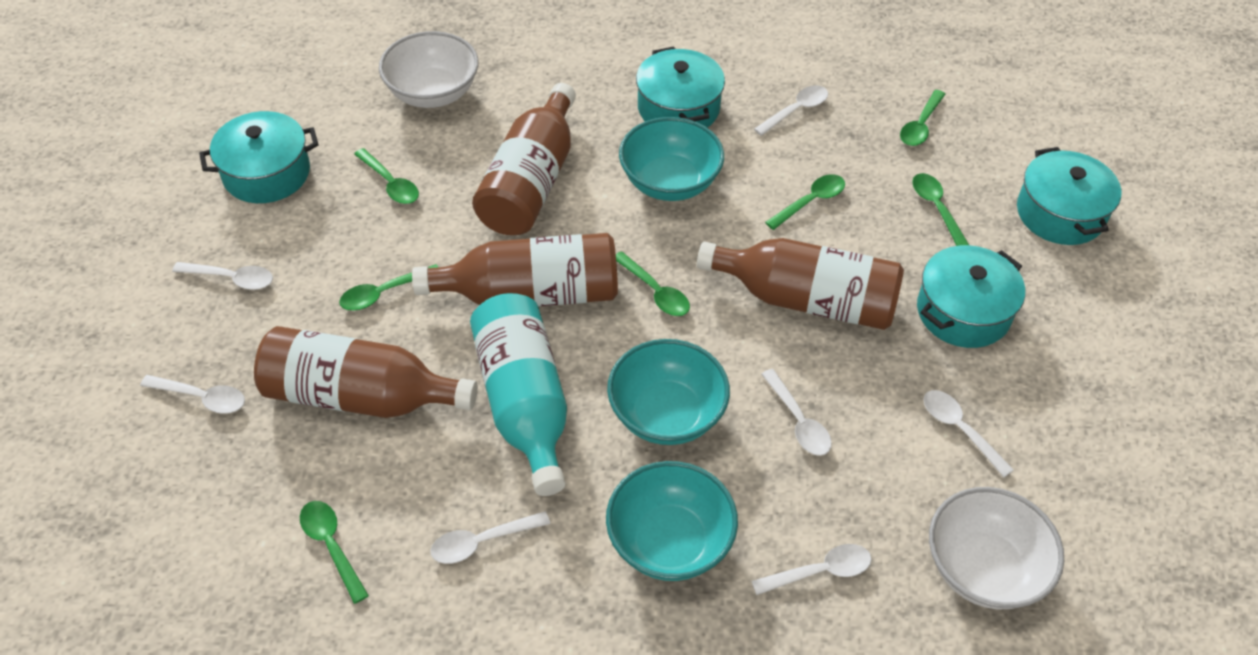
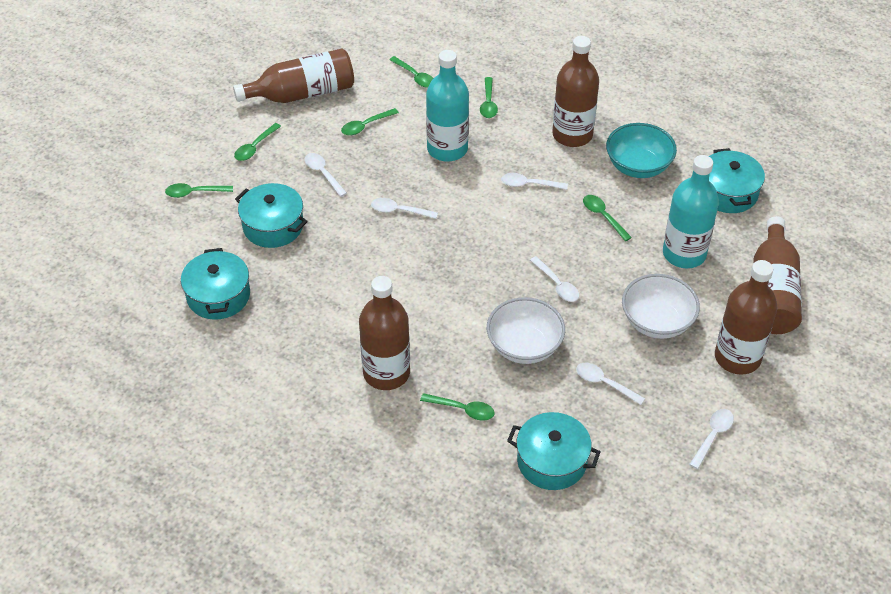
brown bottle: [254,326,478,418] [412,233,618,306] [472,83,576,235] [697,238,904,330] = 4 -> [233,49,354,103] [359,276,410,390] [552,36,599,147] [715,260,777,375] [754,216,802,334] = 5
turquoise bottle: [470,293,567,496] = 1 -> [426,50,469,162] [663,155,719,268] = 2
turquoise bowl: [606,461,738,581] [607,339,730,445] [619,117,724,201] = 3 -> [606,123,677,178] = 1
white spoon: [140,375,245,414] [172,262,273,290] [430,511,550,564] [751,544,872,595] [754,85,828,136] [761,369,832,456] [923,390,1014,477] = 7 -> [304,153,347,197] [371,198,438,219] [501,173,568,190] [530,256,579,302] [576,363,645,405] [689,409,734,469] = 6

